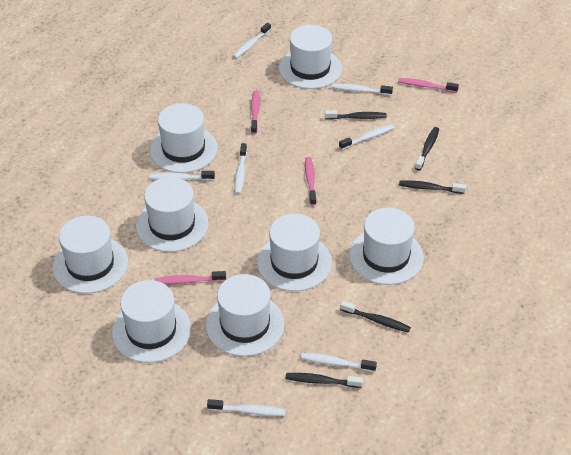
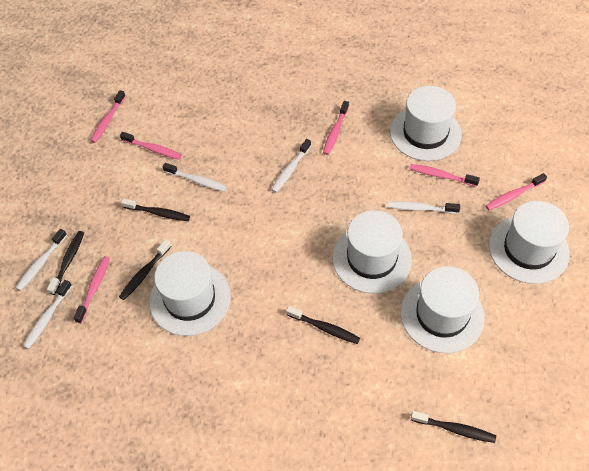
pink toothbrush: [155,271,226,284] [251,91,260,134] [305,157,316,206] [398,78,459,93] = 4 -> [73,257,110,323] [90,90,126,143] [120,132,182,159] [323,101,349,155] [410,164,480,187] [485,173,547,210] = 6
white hat: [52,216,128,294] [112,280,191,363] [136,177,209,252] [150,103,218,173] [206,274,285,356] [257,214,332,291] [279,25,342,89] [349,207,424,285] = 8 -> [149,251,231,336] [332,210,412,293] [390,86,462,161] [401,266,485,353] [489,201,570,284] = 5
white toothbrush: [149,171,215,181] [207,399,286,416] [233,23,271,58] [234,143,247,194] [301,353,377,372] [332,84,393,95] [339,124,394,150] = 7 -> [16,229,67,291] [23,280,72,349] [162,163,227,192] [271,139,311,193] [387,201,460,214] = 5

